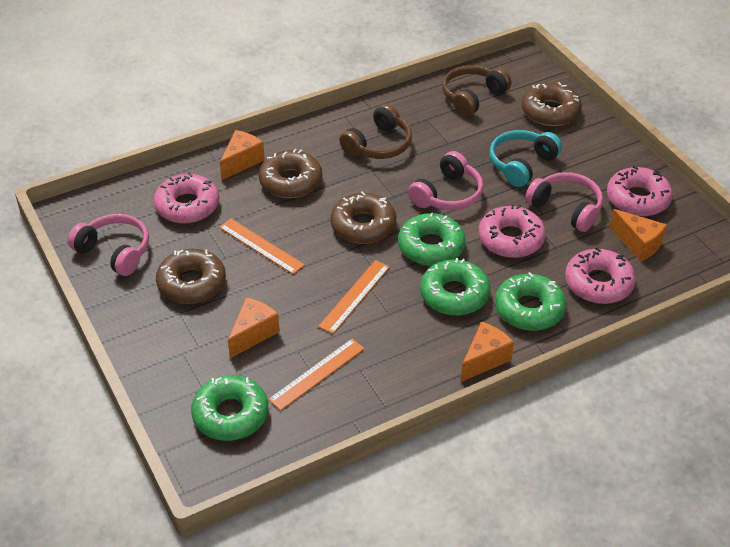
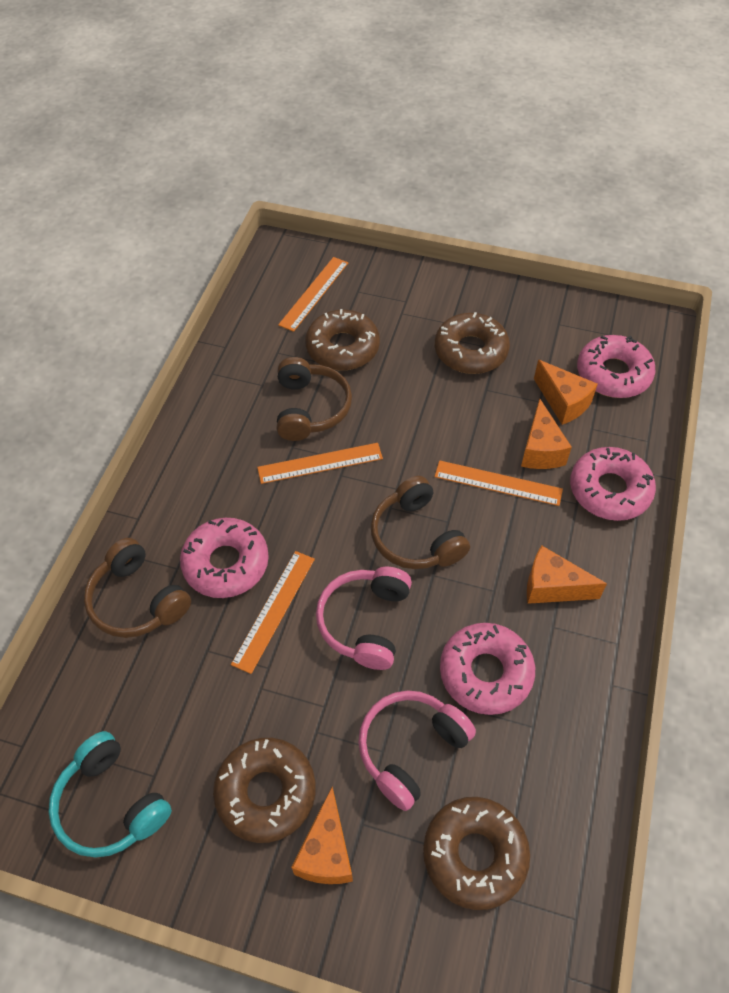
brown headphones: [339,104,412,159] [442,65,511,116] = 2 -> [84,538,191,638] [277,357,352,441] [371,476,470,569] = 3
green donut: [191,375,268,441] [398,212,466,266] [420,258,490,315] [495,272,566,331] = 4 -> none = 0
orange ruler: [219,218,305,274] [268,339,365,411] [318,260,390,334] = 3 -> [231,551,315,674] [257,443,383,484] [278,257,348,332] [435,460,563,506] = 4
pink headphones: [68,214,149,276] [408,151,483,210] [525,172,603,232] = 3 -> [316,567,412,670] [358,690,476,811] = 2

